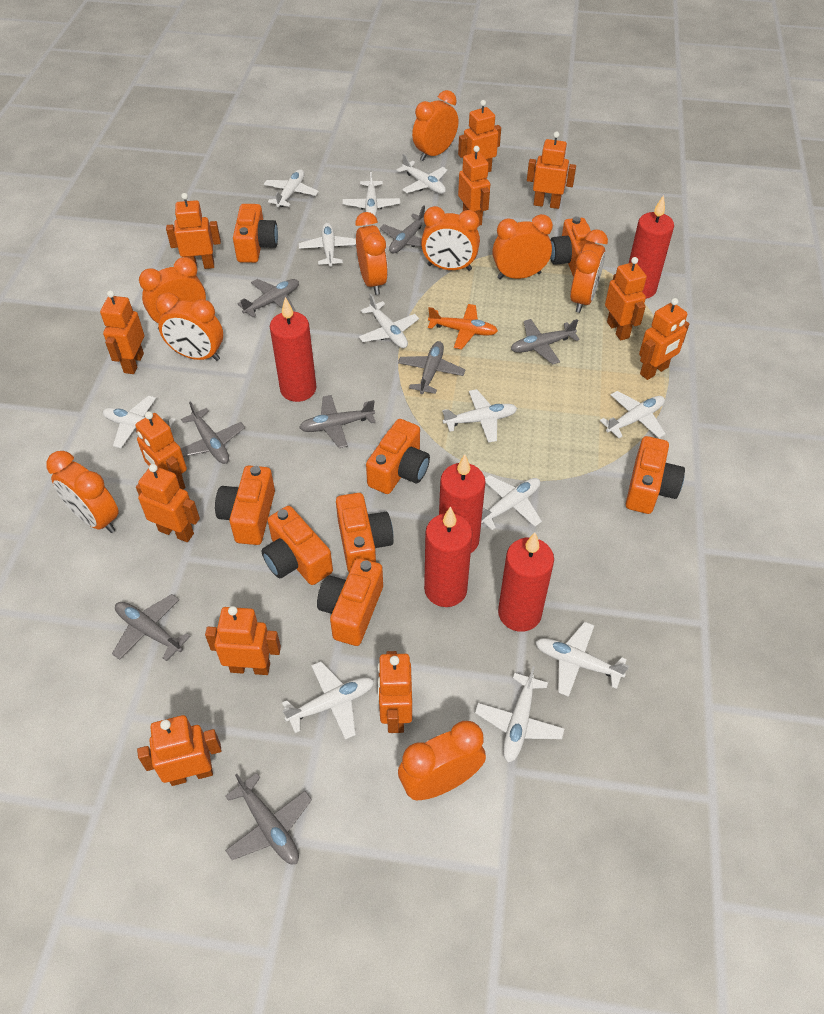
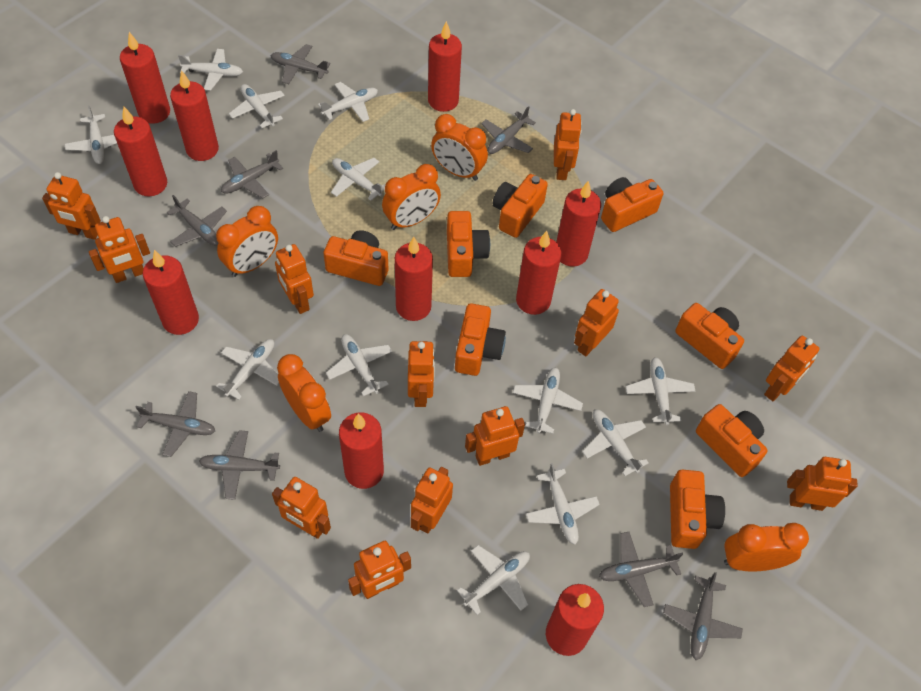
orange clock: [46,451,119,533] [139,257,206,329] [156,293,223,361] [355,212,388,295] [398,721,486,800] [412,90,458,161] [421,206,480,271] [492,214,553,279] [570,230,608,313] = 9 -> [216,206,278,277] [277,354,331,432] [382,164,441,230] [431,114,488,181] [724,523,809,572] = 5
orange plane: [428,304,498,349] = 1 -> none = 0
red candle: [270,297,316,402] [424,506,473,607] [439,454,486,553] [498,532,554,632] [629,195,674,299] = 5 -> [114,106,167,196] [120,32,170,124] [143,250,199,335] [170,70,219,161] [339,412,384,489] [395,237,433,321] [428,21,462,112] [516,231,561,315] [546,584,604,656] [556,181,601,267] = 10

